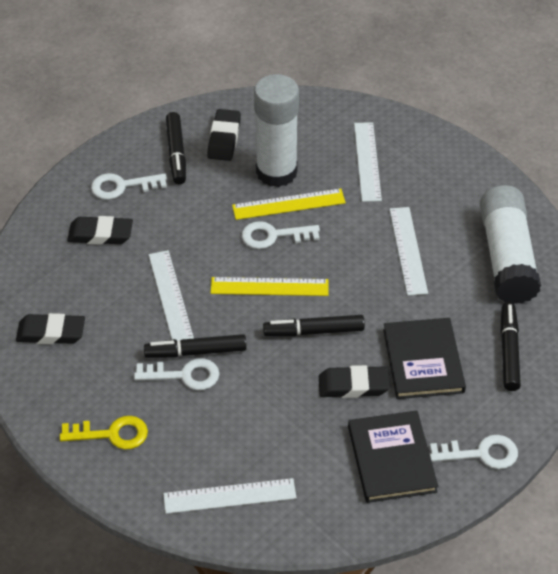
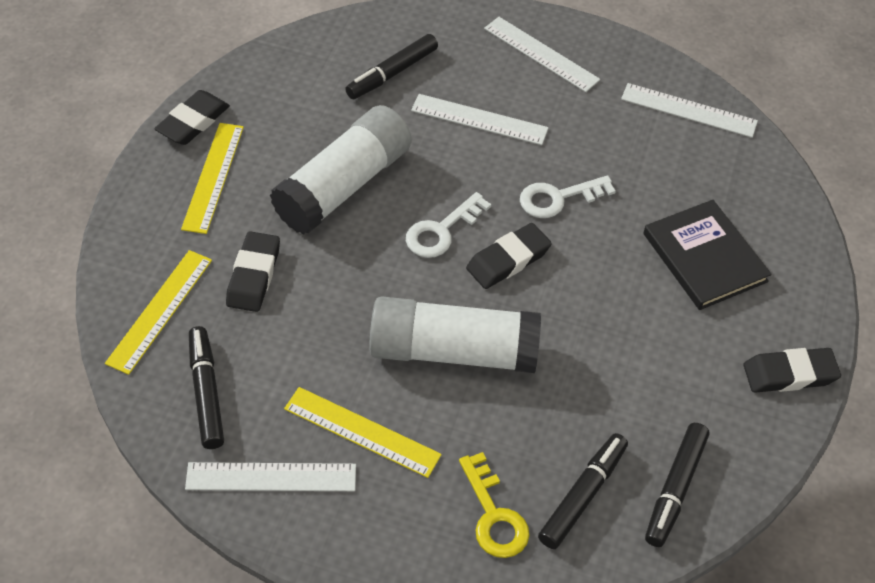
black book: [348,411,438,503] [383,318,466,399] = 2 -> [643,200,772,310] = 1
white key: [91,173,167,200] [134,358,220,390] [242,221,320,249] [430,435,518,469] = 4 -> [406,192,491,258] [520,175,616,218] = 2
yellow ruler: [211,277,329,296] [232,188,346,220] = 2 -> [105,250,212,375] [181,123,244,234] [284,387,442,478] = 3

